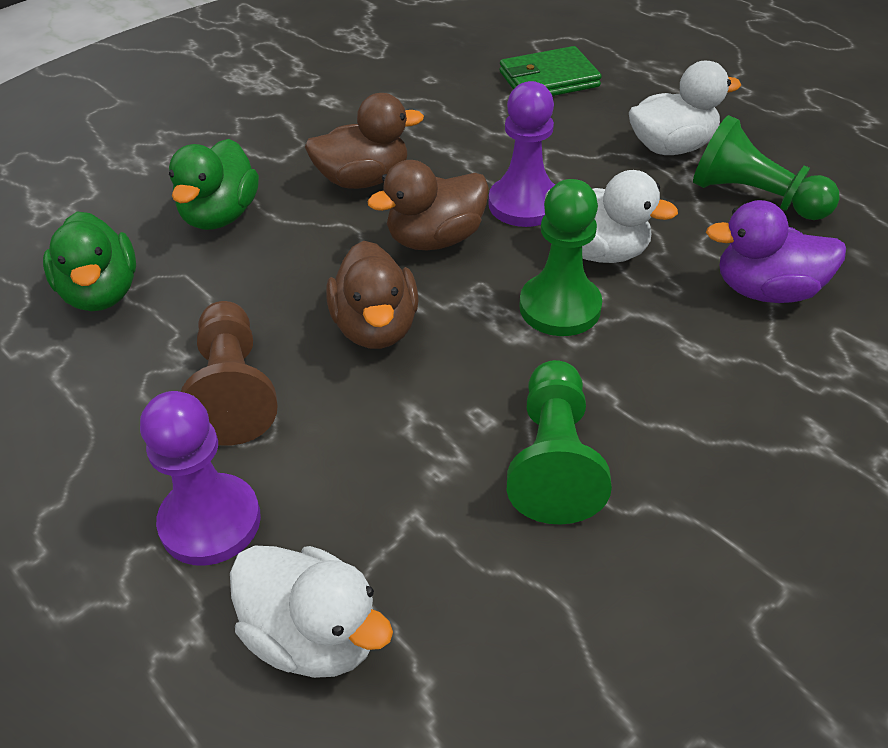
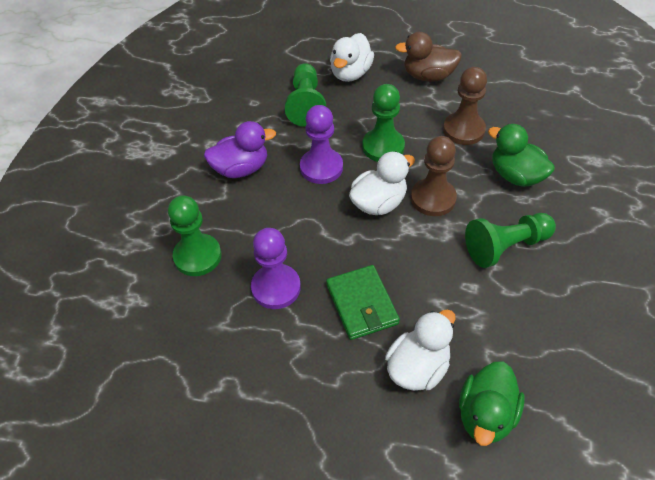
brown duck: [305,93,424,189] [326,241,419,349] [367,160,489,250] = 3 -> [395,32,462,82] = 1
brown pawn: [181,301,278,446] = 1 -> [411,136,457,216] [443,67,487,145] = 2
green pawn: [507,360,612,525] [519,179,602,336] [693,115,839,220] = 3 -> [168,196,221,276] [285,63,326,127] [362,84,405,162] [465,213,556,268] = 4

